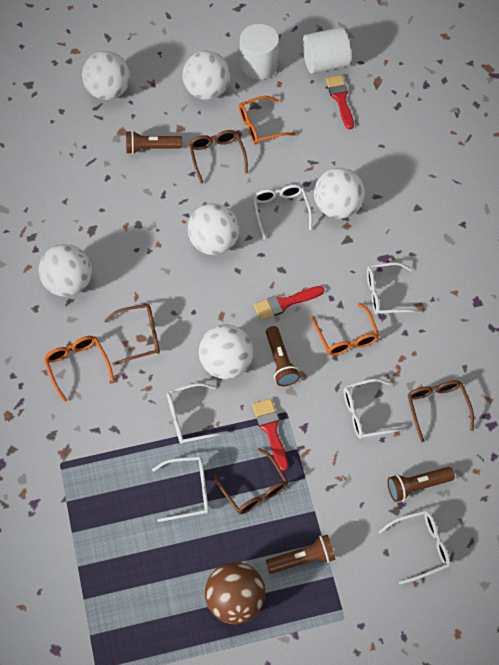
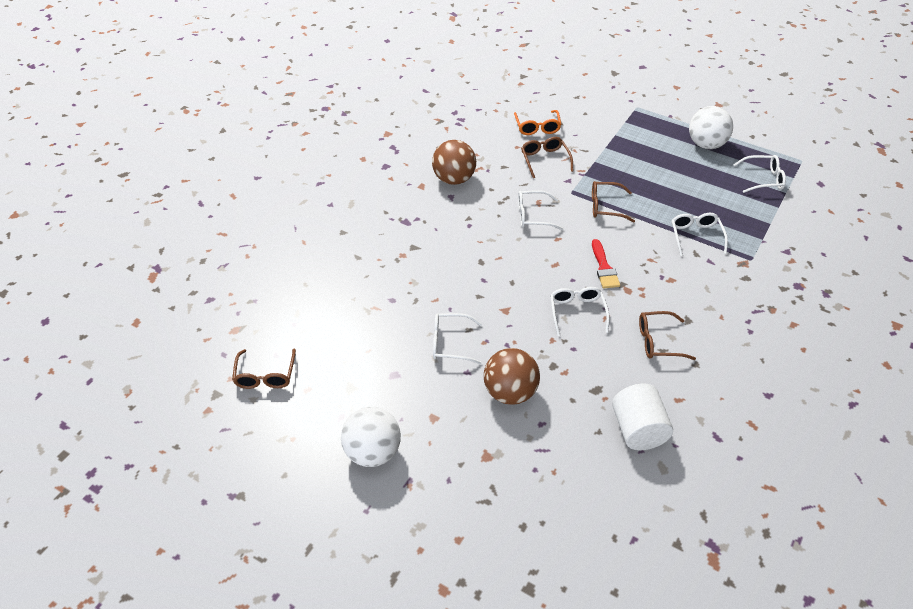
brown ball: [205,562,265,624] = 1 -> [432,140,476,185] [484,348,540,405] = 2
brown flashlight: [126,130,182,154] [266,326,300,386] [266,534,335,574] [387,467,455,502] = 4 -> none = 0
orange glasses: [44,336,114,402] [239,96,296,144] [312,303,379,355] = 3 -> [514,110,561,135] = 1
red brush: [252,398,288,471] [254,286,325,320] [326,75,354,129] = 3 -> [592,239,620,288] = 1
white ball: [39,244,92,297] [82,51,130,100] [182,51,230,100] [188,203,239,255] [199,324,253,379] [314,168,365,219] = 6 -> [341,407,401,467] [689,106,733,149] = 2
white cylinder: [240,24,279,80] [302,27,351,74] = 2 -> [612,384,673,450] = 1
white glasses: [152,456,209,522] [167,383,229,444] [253,184,312,239] [344,379,406,439] [367,262,422,315] [378,510,450,584] = 6 -> [433,313,482,364] [518,190,563,230] [550,287,610,336] [672,213,728,256] [733,155,786,193] = 5

